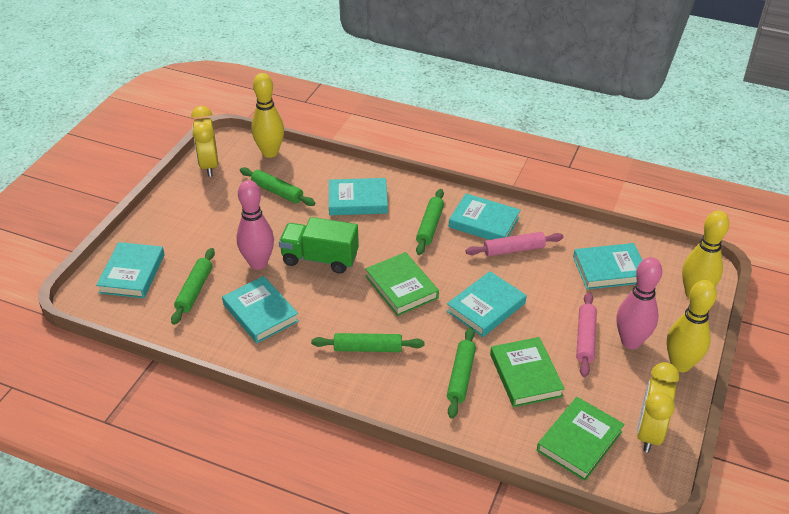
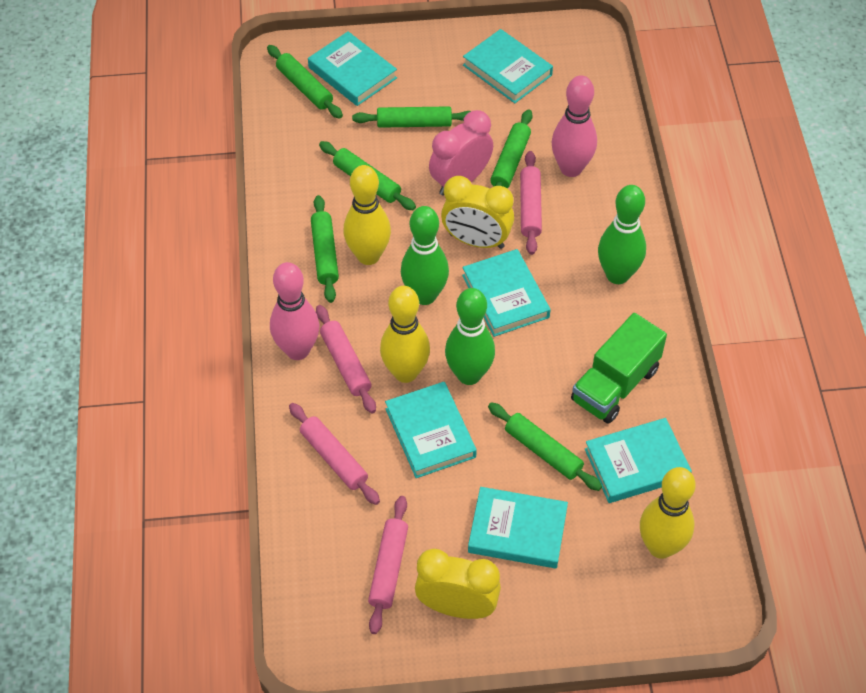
green book: [365,252,439,316] [490,337,565,407] [537,397,625,481] = 3 -> none = 0
green bowling pin: none = 0 -> [401,206,449,305] [445,288,495,385] [598,185,646,284] = 3
green rolling pin: [171,248,215,325] [240,167,315,206] [311,333,424,352] [416,189,444,255] [447,327,476,418] = 5 -> [267,45,343,119] [311,195,339,303] [319,141,416,210] [352,106,471,128] [488,402,602,491] [490,109,533,188] = 6
pink clock: none = 0 -> [429,110,493,196] = 1
pink rolling pin: [465,232,564,257] [576,292,597,377] = 2 -> [289,403,380,505] [316,305,376,414] [368,496,408,634] [520,151,542,255] = 4

